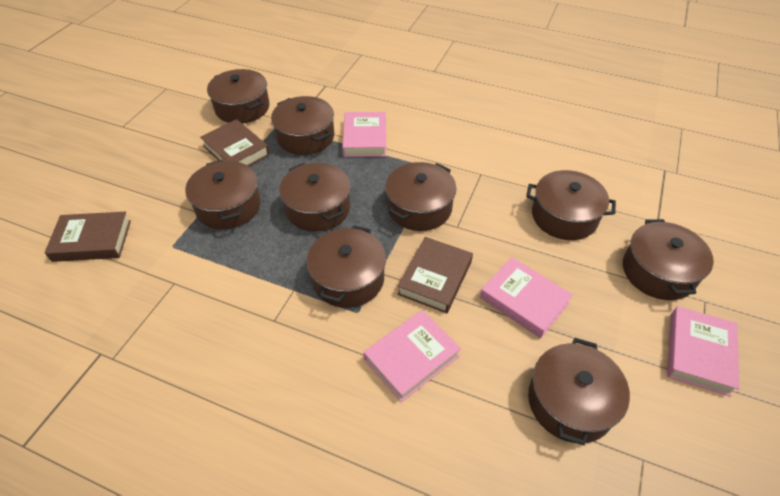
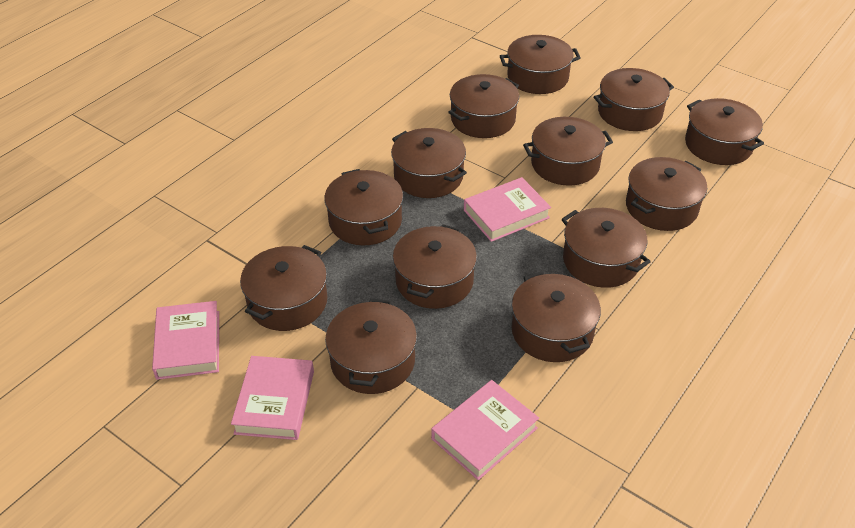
brown book: [44,212,131,262] [200,119,270,166] [397,237,473,314] = 3 -> none = 0
brown pot: [185,160,261,230] [207,69,270,124] [271,96,334,155] [279,163,351,232] [306,225,386,308] [385,162,456,231] [526,170,616,240] [528,338,630,445] [623,219,714,300] = 9 -> [240,245,327,331] [324,169,403,245] [325,298,417,394] [391,128,467,198] [393,224,477,309] [448,74,519,138] [500,35,581,94] [511,271,601,362] [523,117,613,186] [562,208,651,288] [594,68,674,131] [626,157,707,231] [685,98,764,165] = 13

